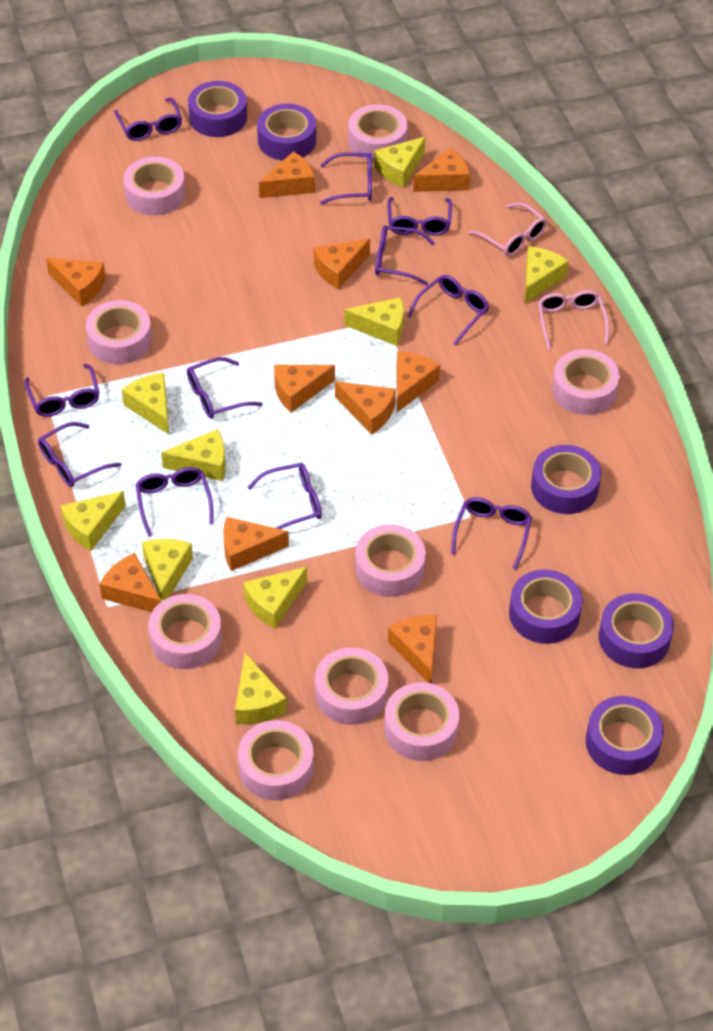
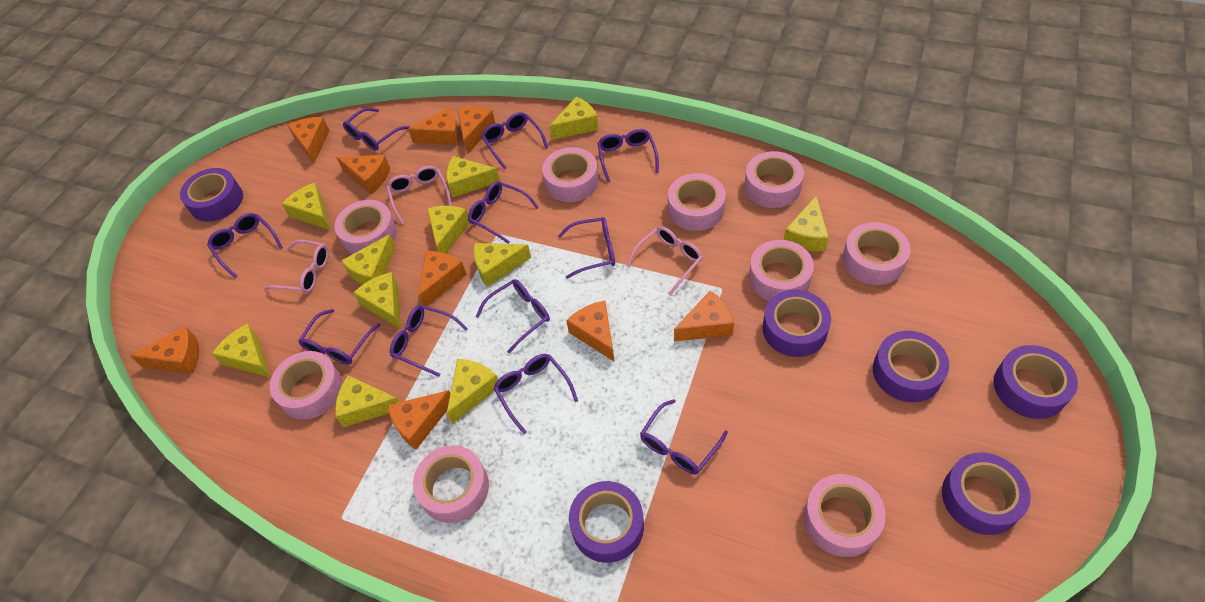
orange cheese: [46,258,106,307] [100,553,162,612] [223,517,289,571] [259,151,315,198] [274,365,335,413] [314,239,370,289] [335,381,396,435] [388,615,437,683] [397,351,440,412] [413,148,470,192] = 10 -> [130,326,199,374] [287,117,330,163] [336,155,390,194] [388,390,450,450] [408,107,460,145] [419,251,467,306] [457,107,495,154] [566,301,615,362] [674,291,734,341] = 9
pink glasses: [468,202,547,256] [538,290,609,350] = 2 -> [264,240,329,293] [386,166,452,225] [626,226,703,296] = 3
yellow cheese: [60,491,126,551] [122,373,169,434] [142,539,193,601] [161,429,226,481] [235,653,287,724] [243,567,307,629] [344,297,404,346] [374,137,426,187] [525,246,569,303] = 9 -> [212,324,271,378] [282,183,330,230] [335,375,399,427] [341,234,396,285] [353,272,401,329] [427,206,470,253] [446,156,500,197] [446,359,498,424] [474,243,531,287] [549,96,599,140] [784,196,829,252] = 11

